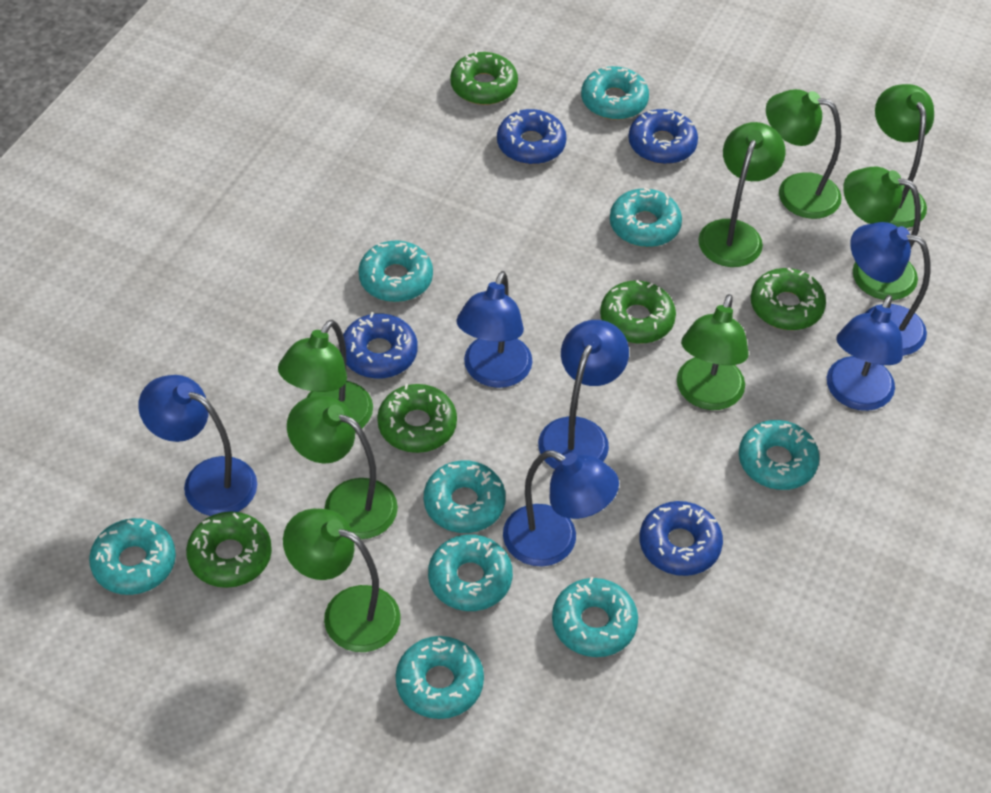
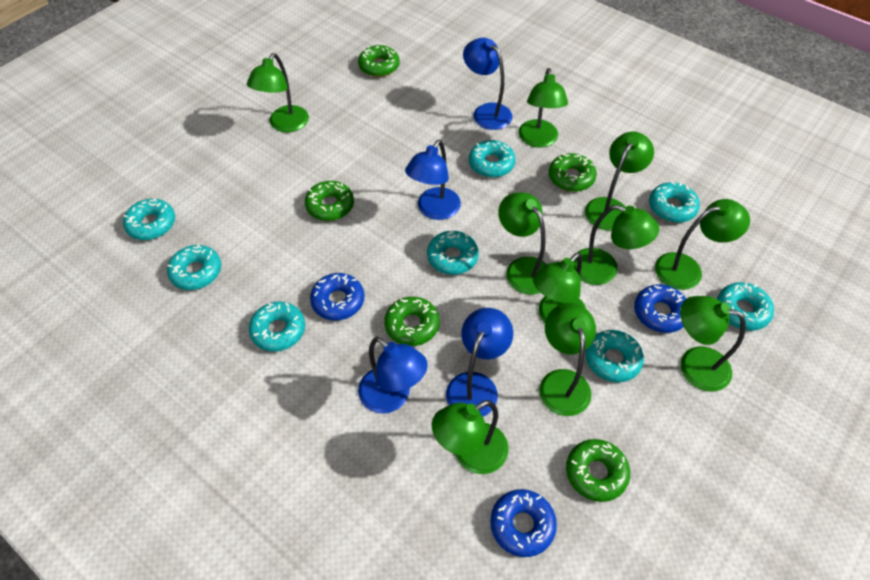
blue donut: [343,312,417,378] [497,109,566,164] [628,109,698,164] [640,501,723,576] = 4 -> [310,273,364,320] [490,489,557,557] [634,284,686,333] = 3
blue lamp: [138,375,257,516] [456,271,533,388] [503,450,619,567] [538,320,629,469] [827,295,903,411] [850,222,930,356] = 6 -> [358,337,428,413] [405,140,461,220] [446,308,513,417] [463,38,512,130] = 4
green lamp: [278,320,373,433] [283,509,401,652] [287,396,398,539] [677,294,749,410] [698,122,786,267] [766,89,842,219] [843,167,921,300] [875,84,934,228] = 8 -> [247,53,309,132] [432,400,509,474] [498,192,547,295] [518,68,568,148] [533,253,586,323] [539,303,596,416] [574,205,659,285] [585,131,654,230] [655,199,750,290] [680,296,746,391] = 10
turquoise donut: [89,518,176,595] [358,241,433,302] [395,636,484,719] [424,460,506,533] [428,534,513,611] [552,577,638,657] [581,66,649,120] [610,188,682,247] [739,420,820,490] = 9 -> [123,198,175,240] [167,245,221,290] [249,302,305,352] [427,231,479,275] [469,140,515,178] [586,330,644,382] [649,182,700,223] [717,282,774,331] = 8

